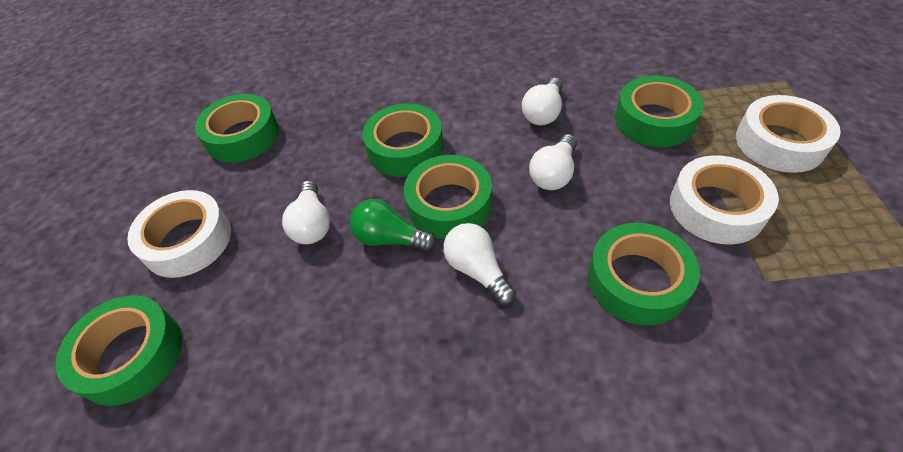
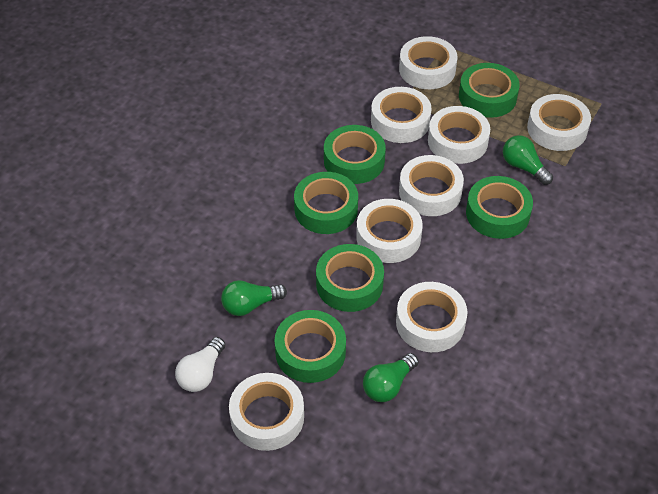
green light bulb: [350,199,437,252] = 1 -> [221,280,287,316] [363,353,419,402] [503,135,553,185] = 3
white light bulb: [282,181,330,244] [443,223,516,305] [522,78,563,125] [529,134,577,190] = 4 -> [175,337,226,392] = 1
white tape: [127,190,231,278] [670,155,779,245] [736,95,841,173] = 3 -> [229,373,304,451] [356,199,423,263] [371,87,432,143] [396,282,467,352] [399,36,458,89] [399,155,464,216] [428,106,490,164] [527,94,591,151] = 8

